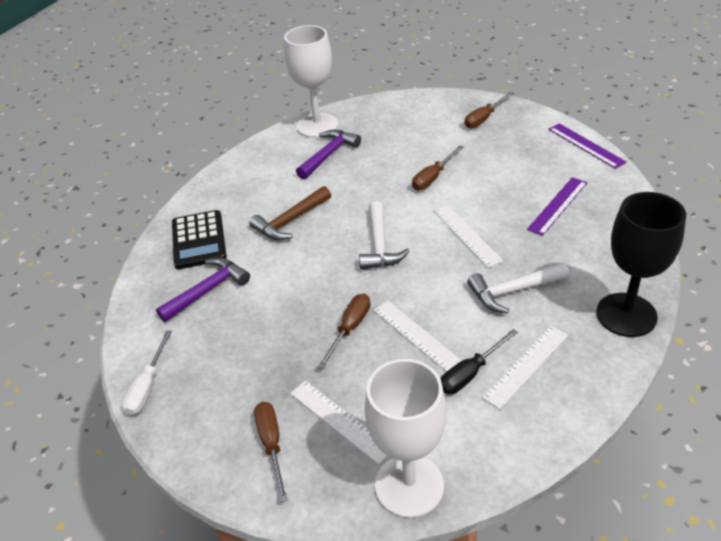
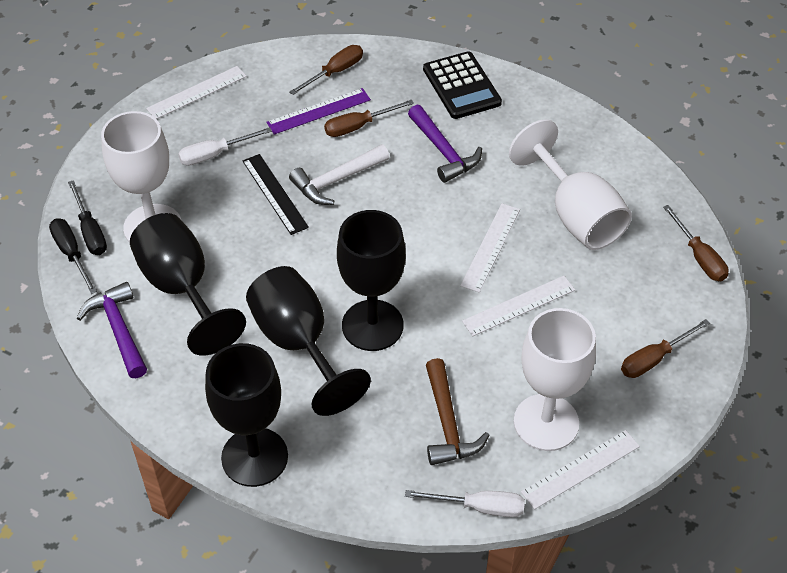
black goblet: [596,192,686,337] = 1 -> [130,213,246,356] [205,343,288,487] [246,266,371,416] [337,210,406,351] = 4
black ruler: none = 0 -> [242,154,309,235] = 1
black screwdriver: [441,329,518,394] = 1 -> [49,219,97,294] [68,180,107,255] = 2
purple ruler: [527,177,587,236] [549,123,627,169] = 2 -> [267,88,371,135] = 1
white goblet: [284,25,338,138] [365,359,446,518] = 2 -> [101,111,181,243] [509,119,632,250] [514,308,596,451] = 3
white hammer: [359,201,410,270] [467,263,569,313] = 2 -> [289,144,389,205] = 1
white screwdriver: [122,330,172,415] = 1 -> [178,127,272,166] [405,490,525,517] = 2

